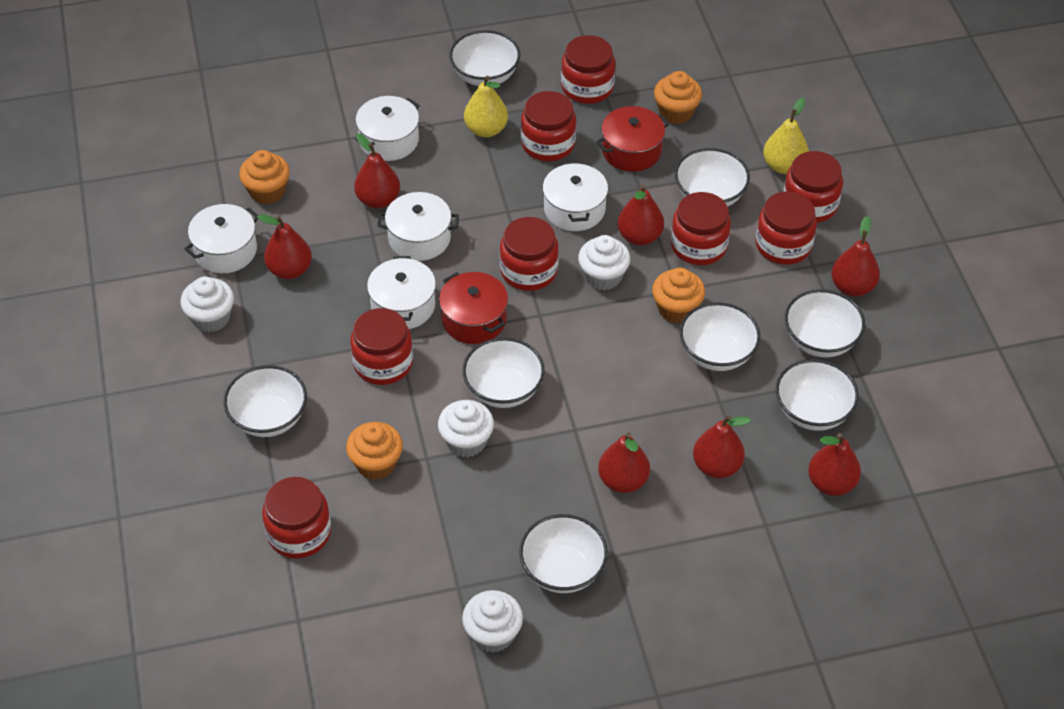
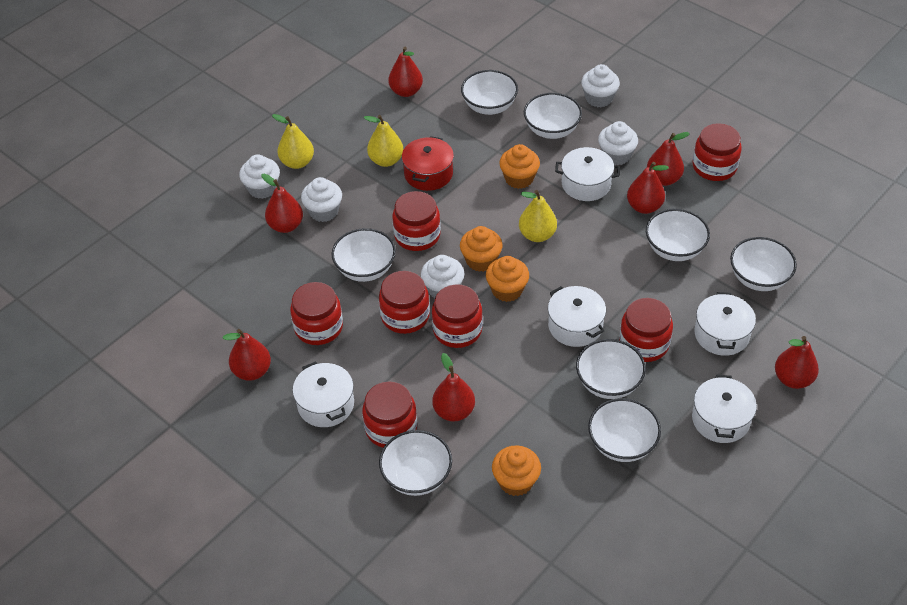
red jar: [262,477,331,558] [350,308,413,385] [500,217,559,291] [521,91,576,161] [561,35,615,104] [671,192,731,265] [756,191,817,265] [783,151,843,223] = 8 -> [290,282,343,345] [362,381,417,448] [379,271,430,334] [392,191,441,251] [432,285,483,348] [619,298,673,362] [693,123,742,181] = 7
red pot: [439,272,508,344] [596,106,670,172] = 2 -> [402,136,454,191] = 1
white cupcake: [180,276,234,332] [438,400,494,457] [462,590,523,653] [578,235,630,290] = 4 -> [239,155,280,199] [301,177,342,222] [421,255,464,298] [581,64,620,107] [598,121,638,165] = 5
yellow pear: [464,76,508,137] [763,98,809,174] = 2 -> [272,114,314,169] [364,115,403,167] [519,190,557,242] = 3

